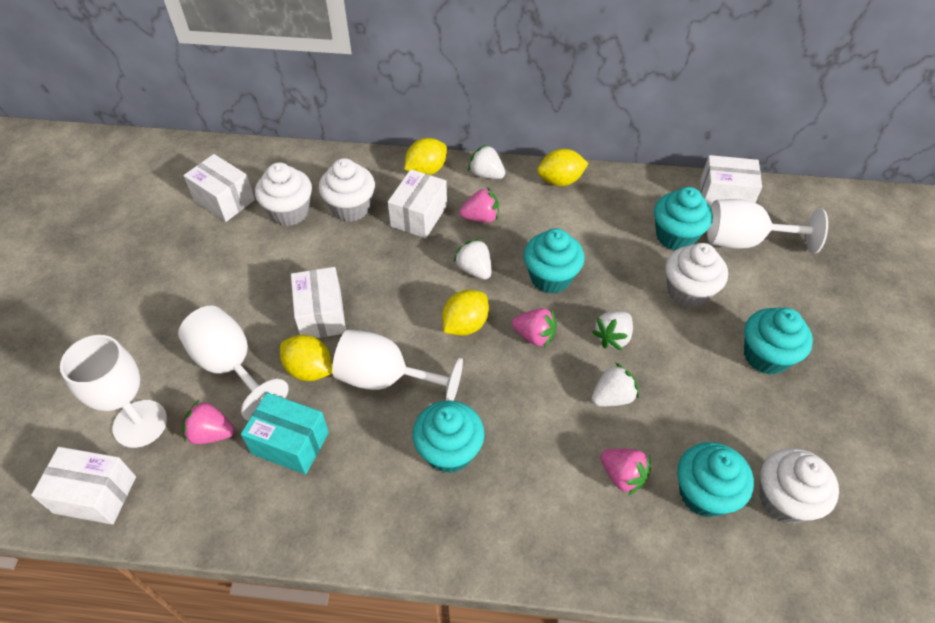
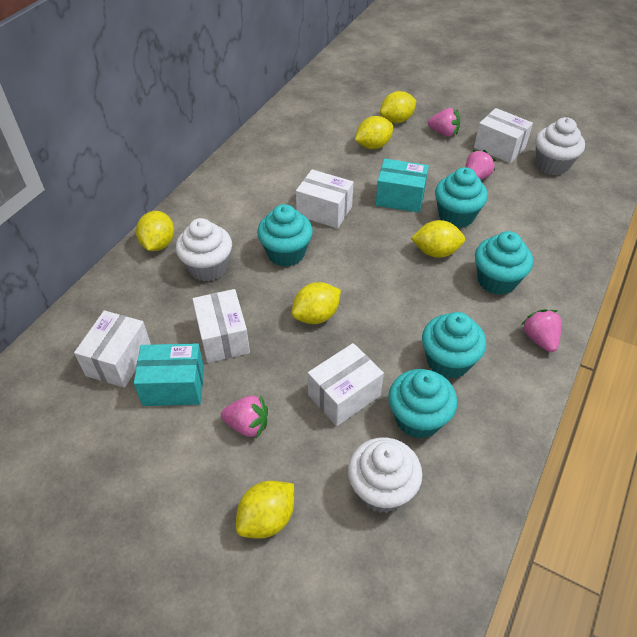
turquoise box: [241,392,329,475] = 1 -> [134,343,204,406] [376,159,429,213] = 2
white cupcake: [255,162,312,226] [319,158,375,222] [665,243,728,309] [759,448,839,524] = 4 -> [176,218,232,281] [348,437,422,513] [535,117,585,176] = 3
white goblet: [60,335,167,448] [178,306,289,421] [332,330,463,401] [707,199,828,254] = 4 -> none = 0
white strawberry: [454,239,491,280] [468,144,505,179] [592,311,633,350] [592,363,639,407] = 4 -> none = 0
yellow lemon: [280,335,332,381] [404,138,447,175] [442,290,489,336] [537,149,589,186] = 4 -> [136,211,174,251] [236,481,294,539] [292,282,341,324] [355,116,393,149] [380,91,416,123] [411,220,465,258] = 6

